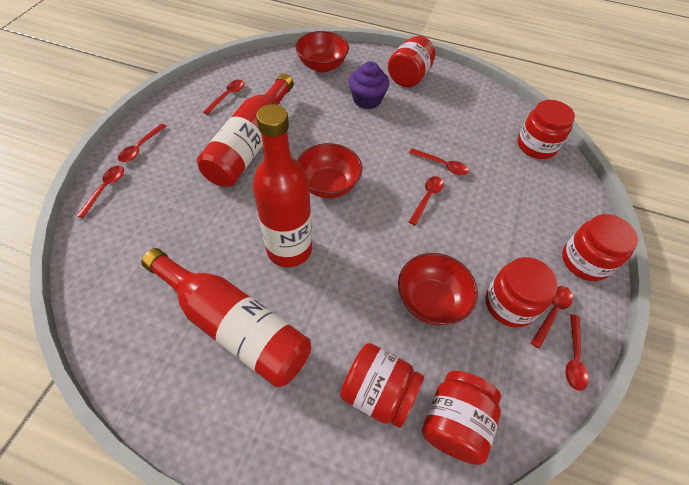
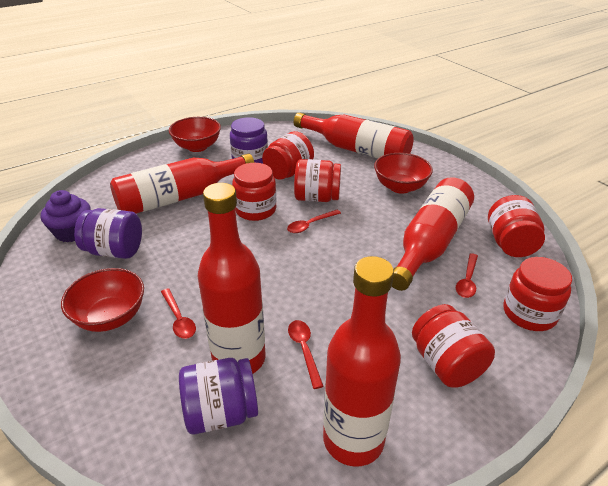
purple jar: none = 0 -> [74,208,142,259] [179,358,258,435] [230,117,268,164] = 3
red bottle: [141,248,311,387] [197,73,294,187] [253,104,312,267] = 3 -> [110,154,254,214] [198,183,266,374] [294,112,414,159] [323,256,401,466] [392,177,474,291] = 5
red spoon: [77,166,124,218] [118,123,167,162] [203,80,245,115] [409,149,469,175] [409,176,444,226] [531,286,573,349] [565,314,589,391] = 7 -> [161,288,196,339] [287,210,341,233] [288,320,324,389] [456,253,478,298] = 4

